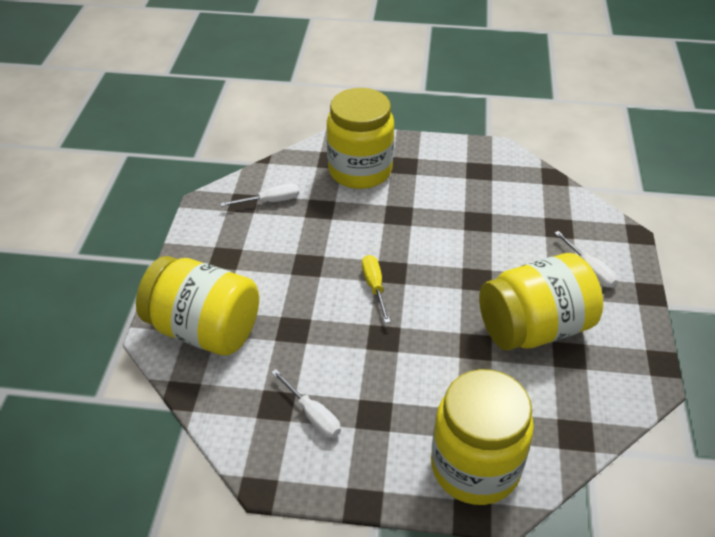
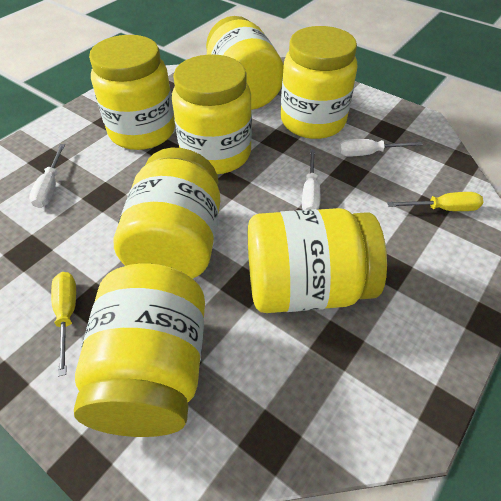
yellow jar: [136,256,259,356] [327,88,394,189] [431,369,534,505] [479,253,603,351] = 4 -> [74,263,205,437] [89,35,175,150] [114,148,220,279] [172,54,252,174] [206,16,284,110] [248,208,387,313] [281,26,357,139] = 7
yellow screwdriver: [362,255,390,323] = 1 -> [51,272,76,376] [387,192,483,211] = 2

